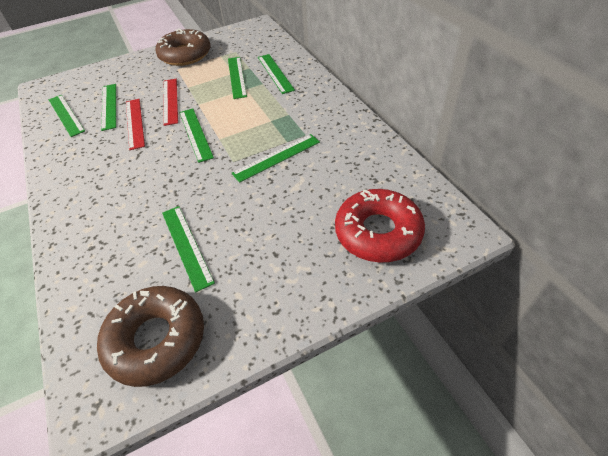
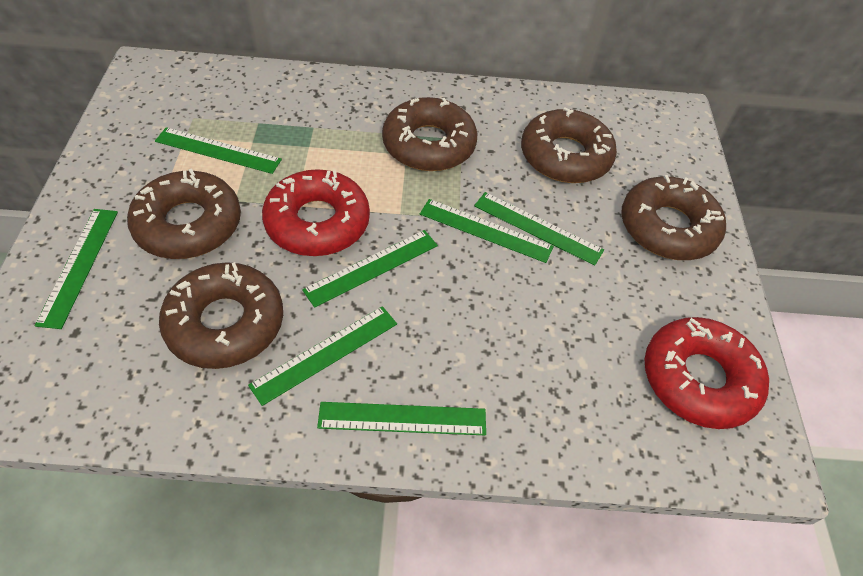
brown donut: [97,286,204,387] [156,29,210,66] = 2 -> [127,168,241,259] [159,262,283,369] [382,97,477,171] [521,107,617,183] [621,175,726,260] = 5
red donut: [335,189,425,263] = 1 -> [262,169,370,256] [645,317,769,429] = 2
red ruler: [126,99,145,150] [163,79,178,126] = 2 -> none = 0

